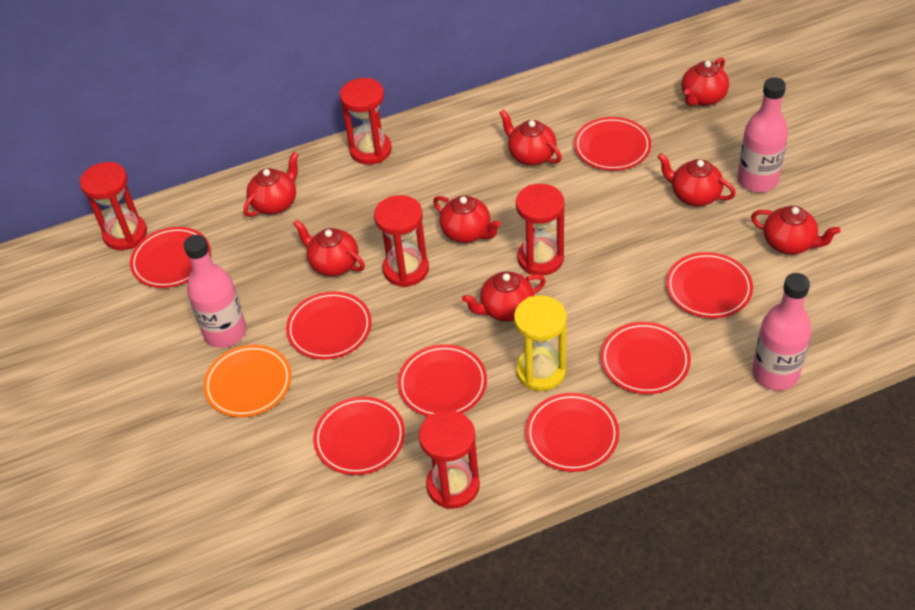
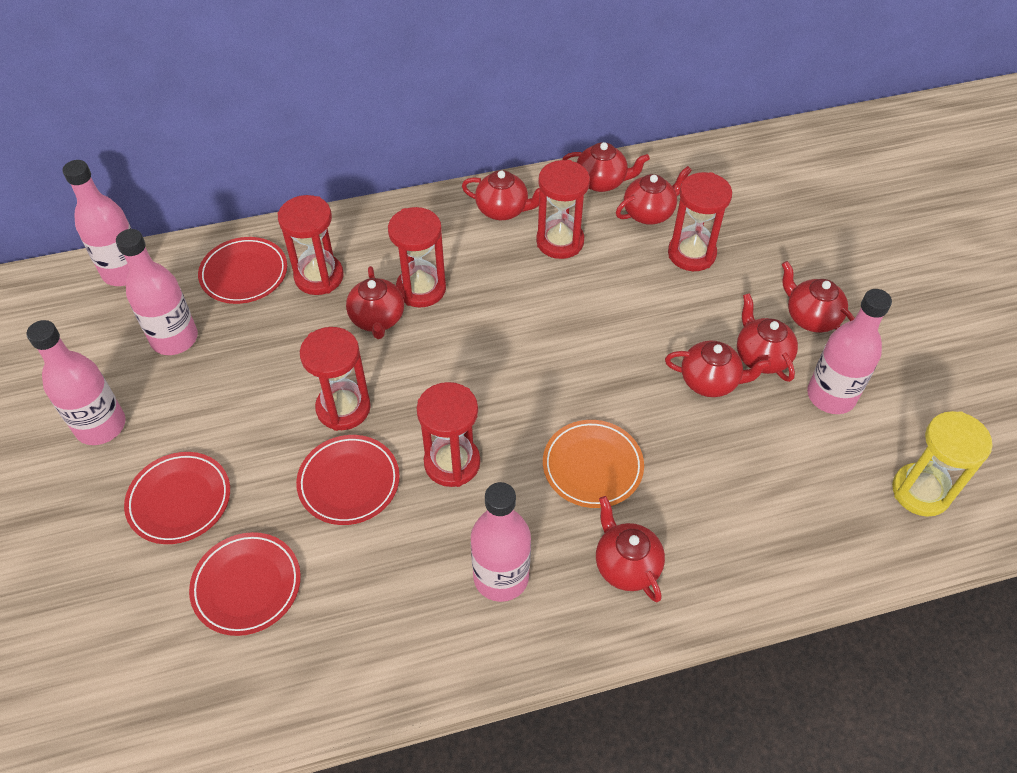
pink bottle: [184,235,246,348] [737,77,788,192] [752,273,812,391] = 3 -> [26,320,126,445] [62,160,131,286] [116,229,198,355] [471,482,531,602] [807,289,892,414] = 5
red hourglass: [80,162,147,250] [340,78,392,165] [374,195,429,287] [419,410,480,509] [516,184,565,276] = 5 -> [278,195,344,295] [300,327,371,431] [388,207,446,308] [417,382,480,487] [536,160,590,259] [668,172,732,271] = 6
red plate: [130,227,211,288] [286,291,372,360] [313,397,405,475] [398,344,487,417] [526,393,619,472] [574,117,651,171] [600,322,691,394] [666,252,753,318] = 8 -> [124,452,230,544] [189,532,301,636] [198,237,287,304] [296,435,400,525] = 4

